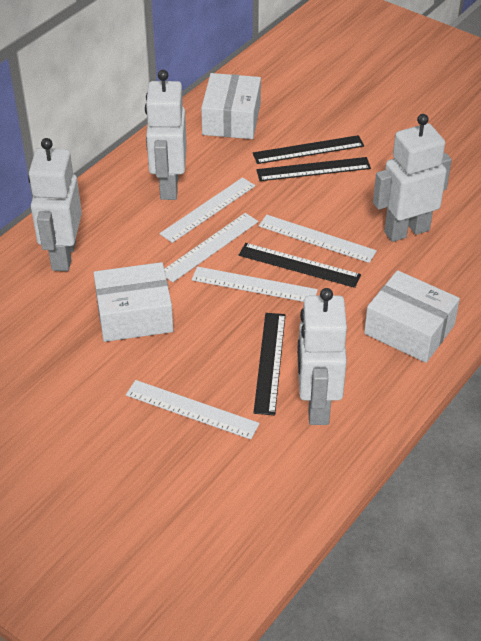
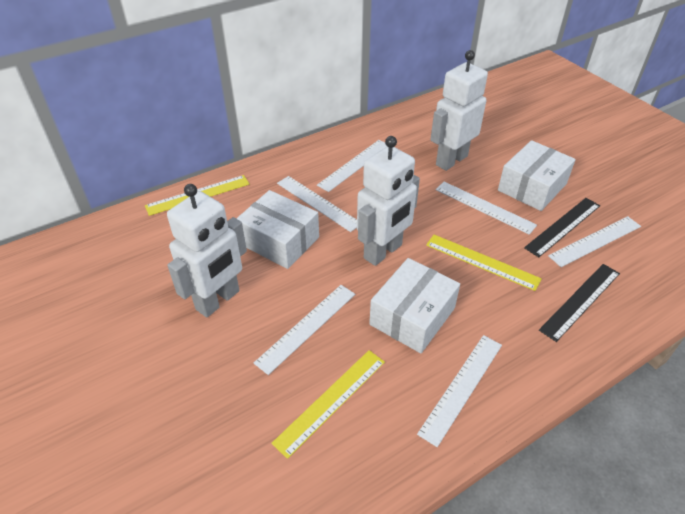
black ruler: [239,243,361,288] [253,135,364,164] [253,313,285,415] [256,157,371,181] = 4 -> [524,198,600,257] [539,264,620,342] = 2
white robot: [28,138,82,271] [145,70,187,200] [297,288,347,425] [373,114,452,242] = 4 -> [167,184,247,317] [357,136,420,266] [430,50,488,171] = 3
white ruler: [126,380,260,440] [159,177,255,243] [164,213,259,282] [192,266,318,302] [259,215,377,263] = 5 -> [254,285,355,375] [277,176,357,232] [317,140,387,192] [417,335,502,447] [436,182,537,235] [548,216,641,267] = 6
yellow ruler: none = 0 -> [145,175,250,216] [271,350,385,459] [426,235,542,291] = 3

